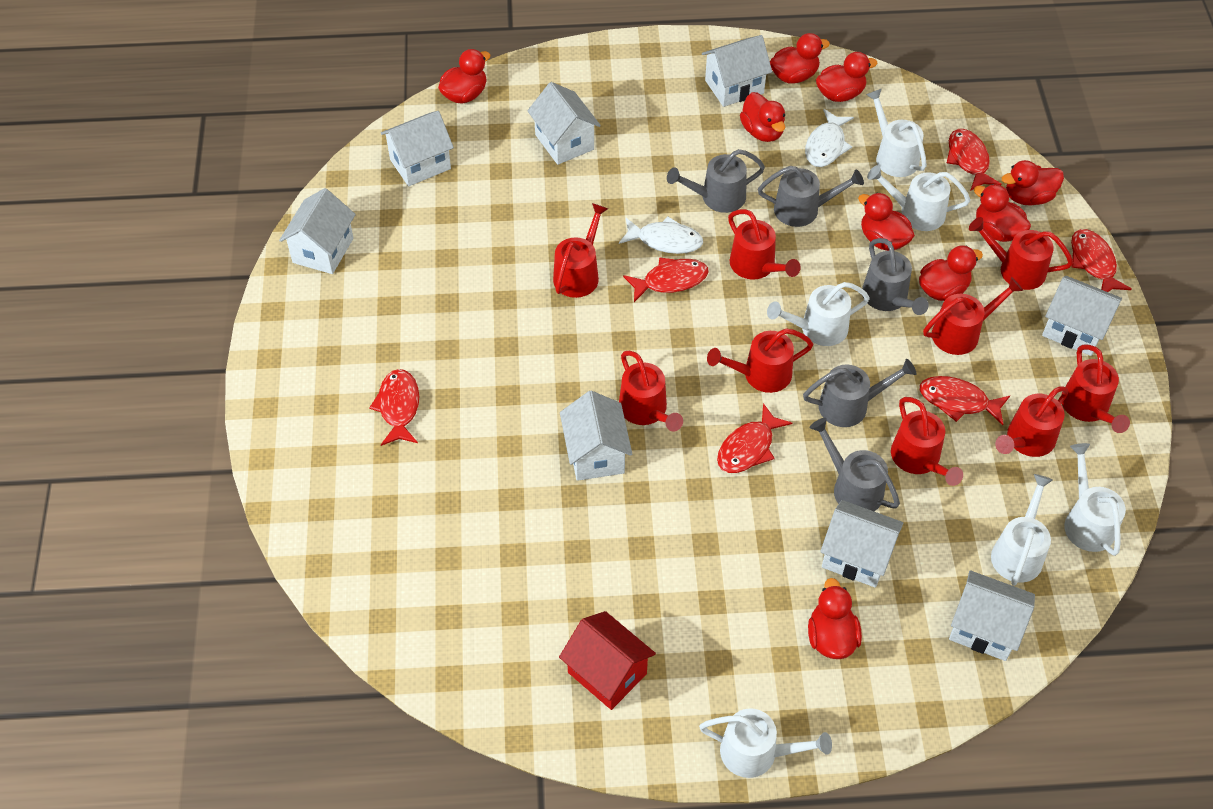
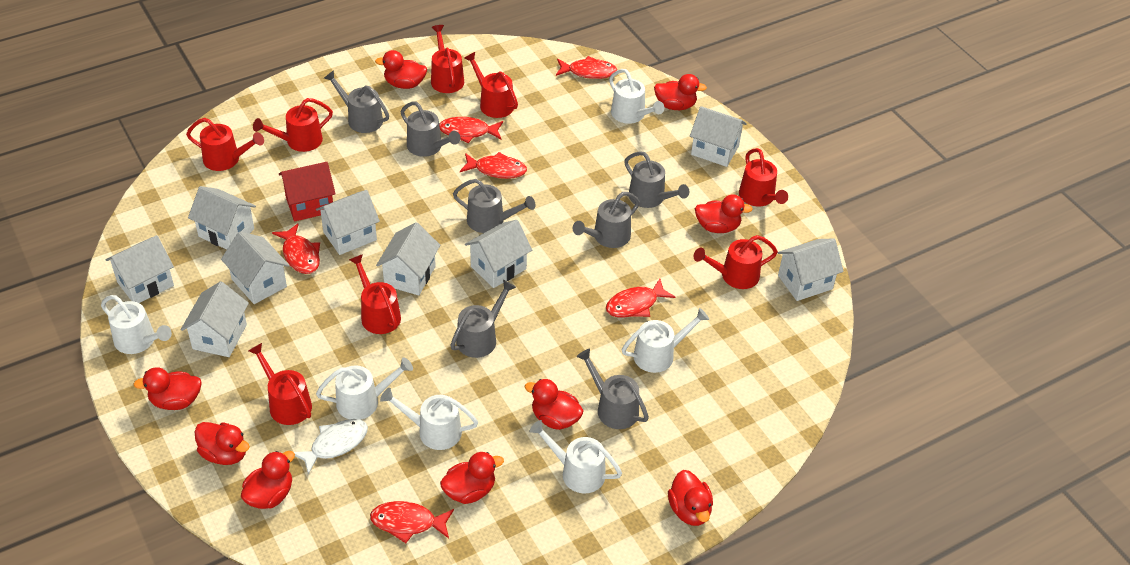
grey watering can: [667,149,765,213] [758,166,864,227] [803,359,917,427] [810,418,900,511] [862,238,929,315] = 5 -> [324,70,389,133] [401,101,461,157] [450,280,516,358] [453,179,535,233] [573,192,640,248] [576,349,649,429] [624,151,689,208] = 7
red watering can: [553,203,608,298] [619,351,683,431] [707,329,813,393] [728,209,801,279] [891,397,963,486] [923,277,1023,355] [969,217,1073,290] [995,386,1068,457] [1061,345,1130,433] = 9 -> [186,118,264,171] [248,343,312,425] [253,98,333,152] [349,254,401,334] [431,25,464,93] [465,52,518,118] [694,235,778,289] [739,148,788,207] = 8
white fish: [619,217,703,254] [805,109,854,167] = 2 -> [294,419,368,475] = 1
white house: [279,188,356,274] [381,111,454,187] [527,82,601,165] [560,391,632,481] [702,35,772,107] [820,500,904,588] [949,570,1035,661] [1042,276,1122,356] = 8 -> [106,235,174,303] [181,281,249,357] [188,186,256,250] [221,231,289,304] [316,190,380,255] [376,222,440,295] [465,220,532,288] [690,106,747,167] [777,238,844,301] = 9

